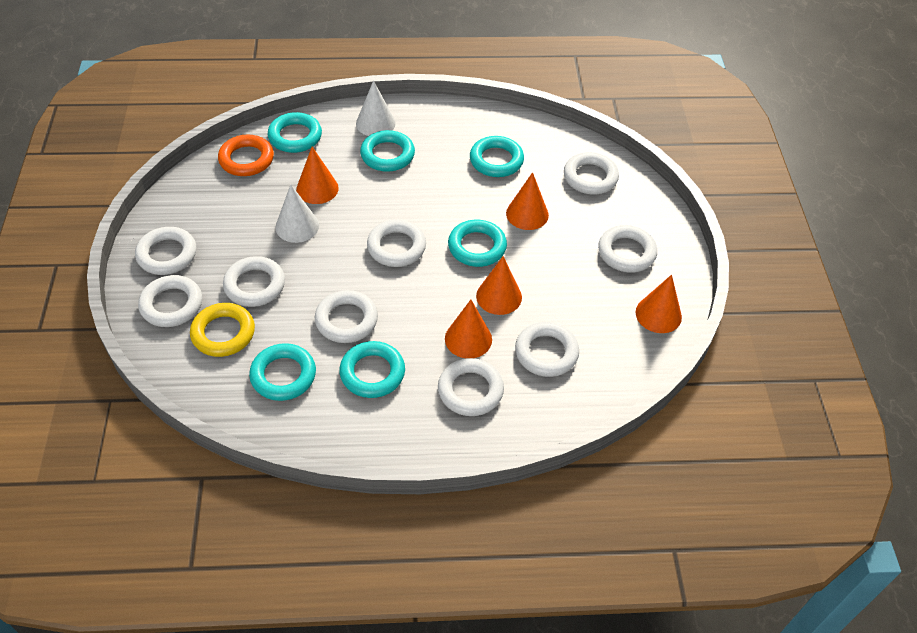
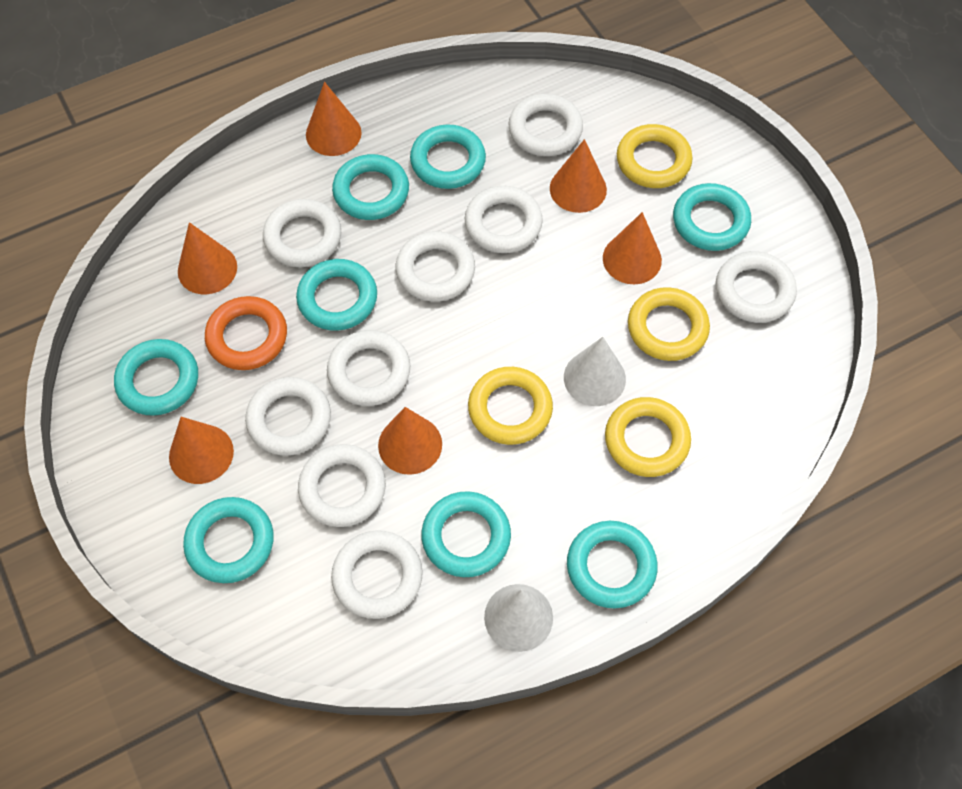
orange cone: [296,147,339,204] [445,300,492,358] [476,256,522,315] [506,172,549,230] [635,275,682,333] = 5 -> [169,417,234,484] [178,222,237,294] [306,82,361,156] [378,407,442,475] [550,139,607,213] [603,212,662,284] = 6
turquoise ring: [249,343,316,401] [268,112,322,153] [339,341,405,398] [360,130,415,172] [448,220,507,267] [470,136,524,177] = 6 -> [114,339,198,416] [183,497,274,583] [296,259,377,331] [332,154,409,220] [410,125,486,189] [421,491,511,577] [567,521,658,608] [673,183,751,251] = 8
yellow ring: [190,303,255,357] = 1 -> [468,367,553,445] [605,397,691,477] [617,124,693,188] [628,287,710,361] = 4

